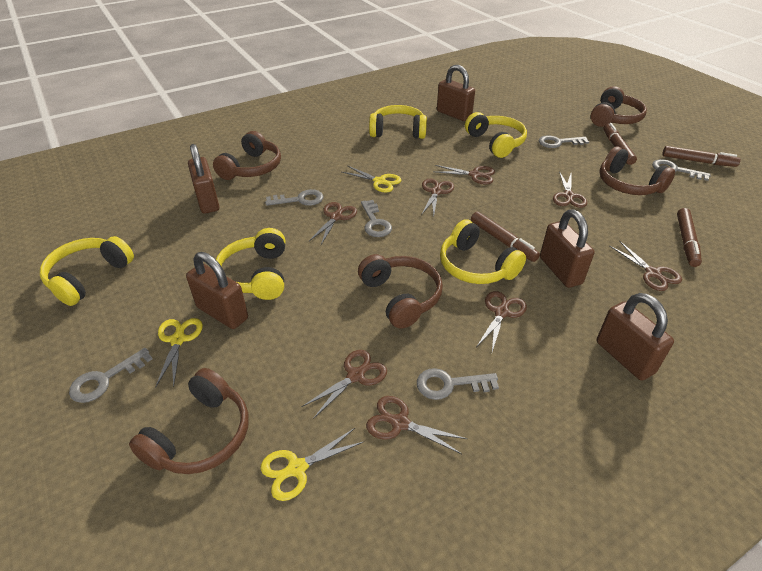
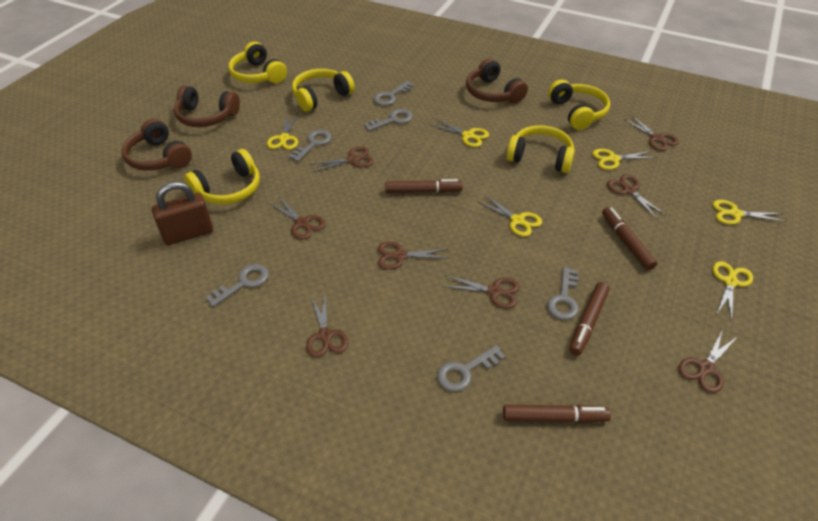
brown headphones: [129,368,249,474] [213,131,281,180] [358,254,443,329] [591,86,647,127] [599,147,675,195] = 5 -> [122,119,192,171] [174,86,240,127] [466,58,528,103] = 3
brown padlock: [186,252,248,329] [188,144,219,214] [437,65,475,121] [540,209,594,288] [597,293,674,380] = 5 -> [152,182,213,245] = 1
yellow scissors: [156,318,203,387] [260,428,363,501] [342,166,401,193] = 3 -> [267,114,298,150] [430,119,489,147] [478,195,542,237] [592,149,657,170] [713,200,787,225] [713,261,753,321] = 6

